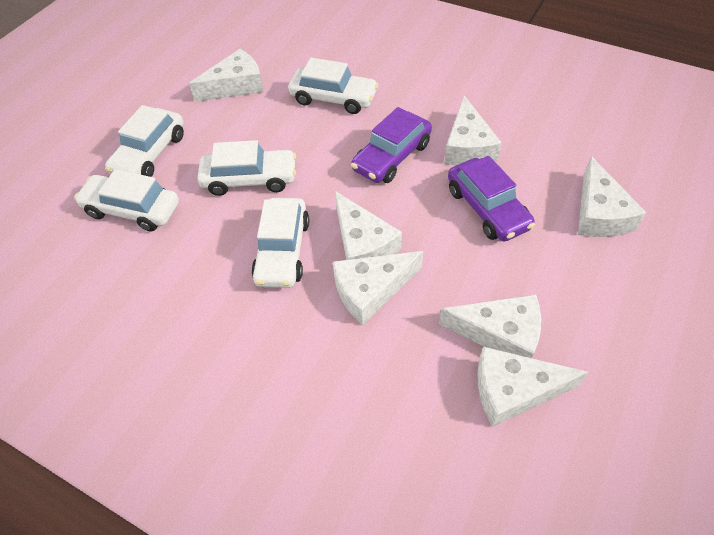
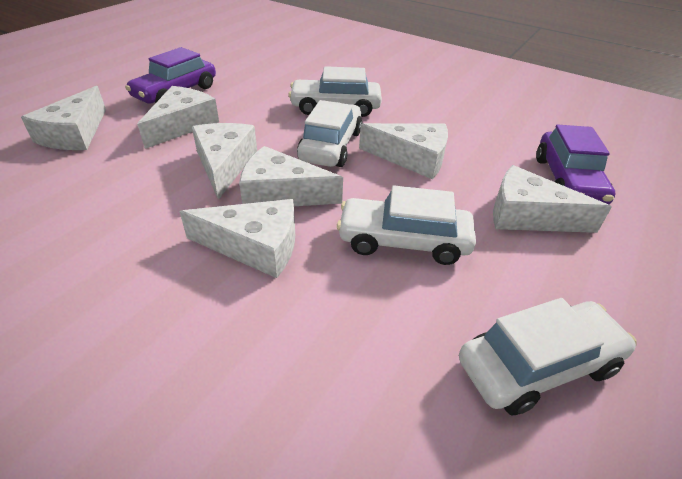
white car: [74,169,179,232] [105,105,184,177] [198,140,296,196] [251,198,309,288] [288,58,378,114] = 5 -> [288,66,382,117] [297,100,362,167] [337,186,476,265] [459,298,637,415] = 4

